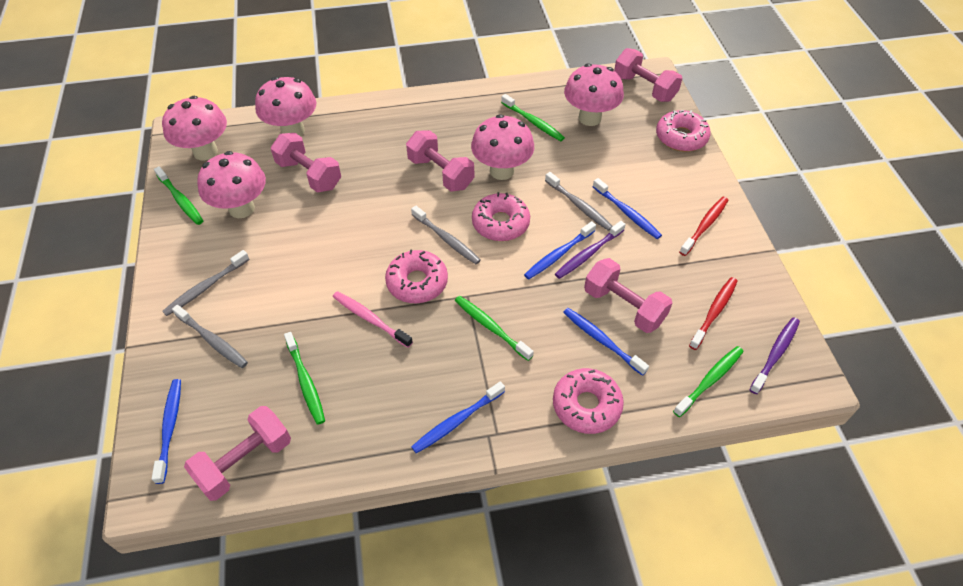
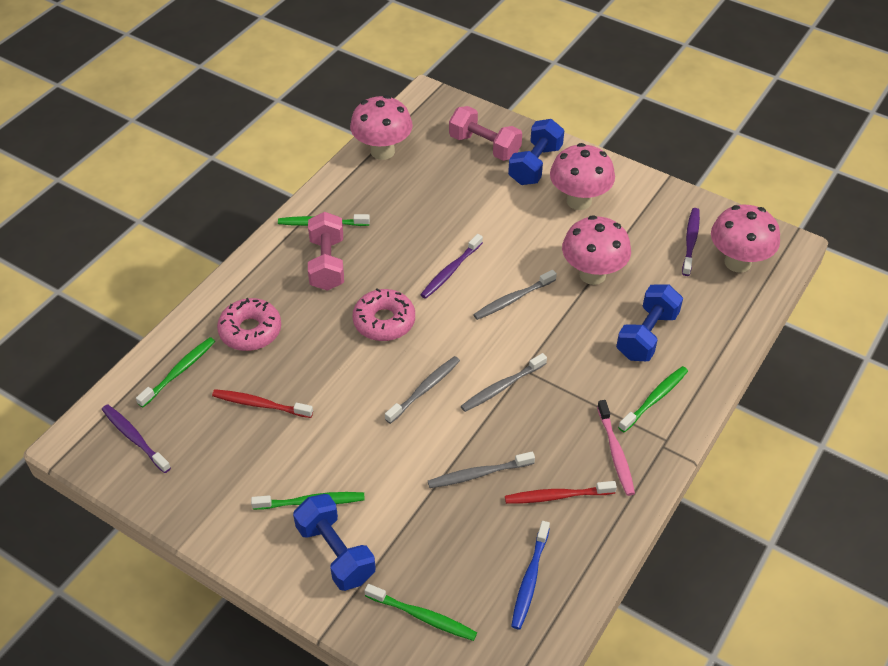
blue dumbbell: none = 0 -> [293,494,376,591] [508,119,564,185] [616,285,683,361] = 3
blue toothbrush: [152,379,181,484] [411,381,505,453] [524,221,596,279] [563,308,649,376] [593,178,662,239] = 5 -> [511,521,550,630] = 1
pink donut: [385,249,448,303] [472,192,530,241] [553,368,624,434] [656,110,711,152] = 4 -> [217,298,281,351] [353,288,415,341] = 2
pink dumbbell: [184,406,291,501] [271,133,341,193] [406,130,474,192] [584,258,672,333] [614,48,682,102] = 5 -> [308,212,344,291] [449,106,522,161] = 2
pink mushroom: [162,96,227,160] [197,151,266,218] [255,77,316,136] [471,114,534,180] [564,63,624,126] = 5 -> [350,95,413,160] [550,143,615,210] [562,215,631,285] [711,205,780,273] = 4
purple toothbrush: [555,221,626,279] [749,317,800,394] = 2 -> [102,404,171,473] [420,234,483,299] [682,208,700,276] = 3

